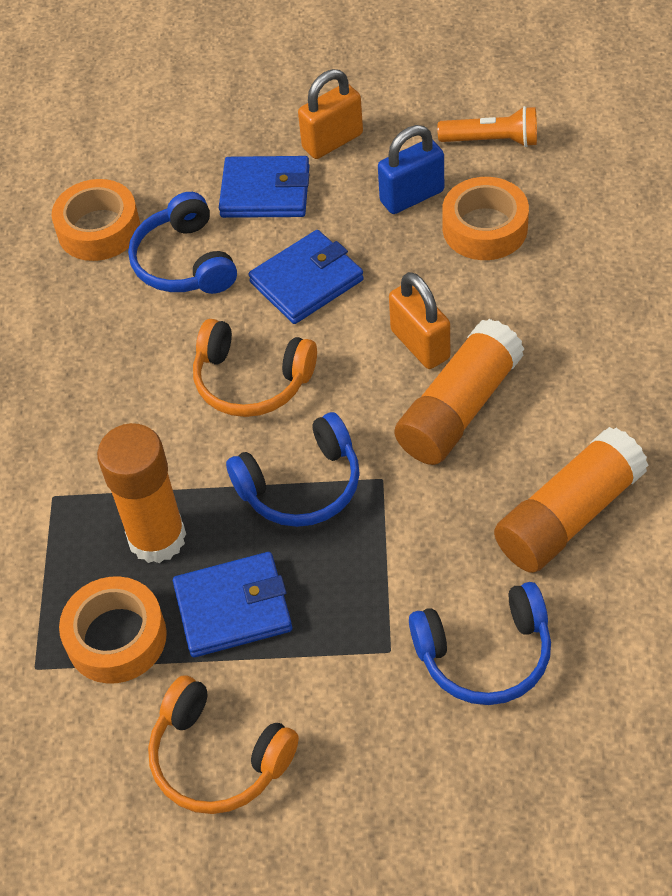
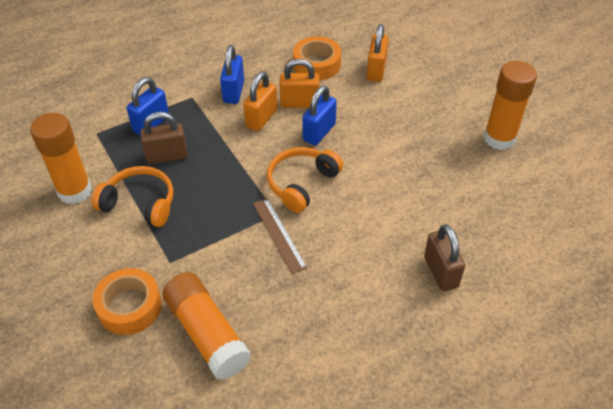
blue headphones: [128,192,237,294] [226,412,360,527] [409,582,551,705] = 3 -> none = 0
blue padlock: [378,125,444,214] = 1 -> [127,77,169,136] [220,45,244,104] [302,86,337,146] = 3
blue wallet: [173,552,292,657] [219,156,310,218] [249,230,364,324] = 3 -> none = 0
brown padlock: none = 0 -> [140,112,188,164] [424,224,465,291] = 2
brown ruler: none = 0 -> [253,198,307,274] = 1
orange flashlight: [437,106,537,147] = 1 -> none = 0
orange padlock: [298,69,363,159] [389,272,450,369] = 2 -> [243,72,277,131] [279,59,319,108] [366,24,389,82] = 3
orange tape: [52,179,140,261] [59,576,167,684] [442,177,529,260] = 3 -> [92,268,162,335] [293,36,341,80] = 2

